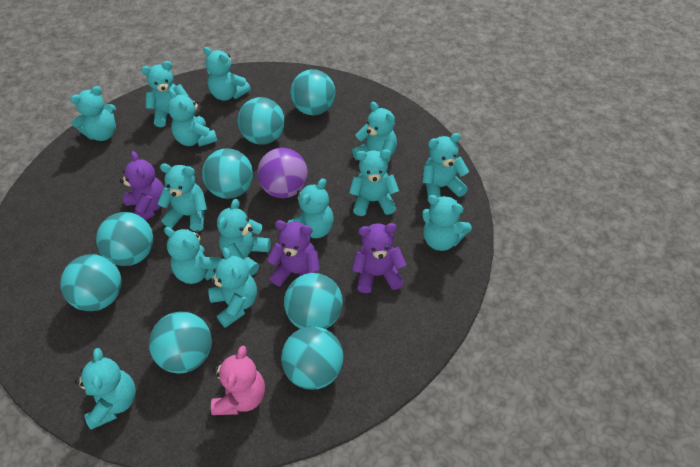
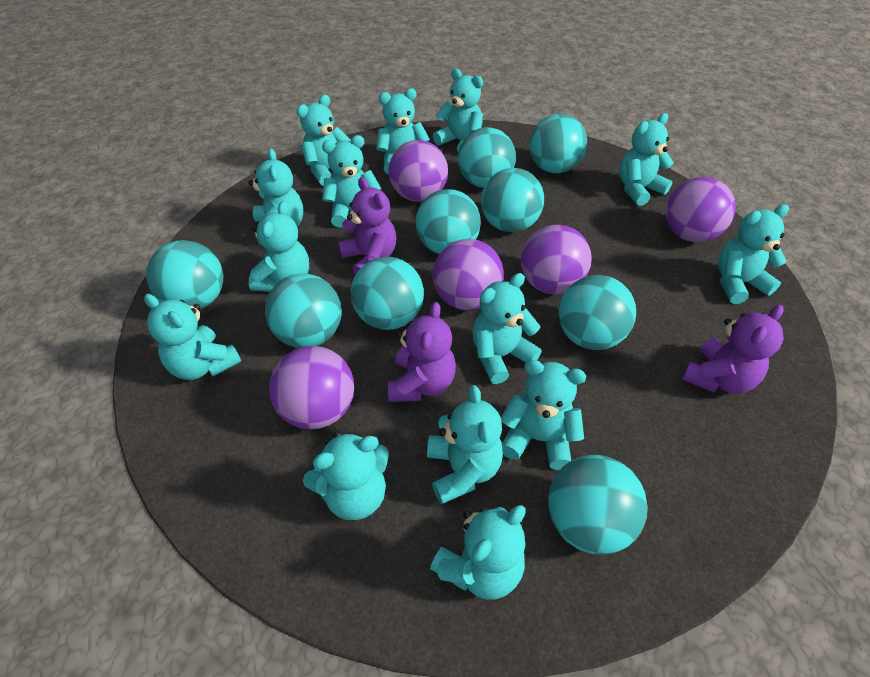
pink teddy bear: [211,346,265,415] = 1 -> none = 0
purple ball: [257,148,308,198] = 1 -> [269,346,354,429] [389,140,448,202] [433,239,503,310] [521,225,591,294] [666,177,736,242] = 5
turquoise ball: [60,254,122,311] [96,212,154,266] [149,312,212,373] [202,149,253,199] [238,97,285,145] [281,326,344,390] [284,273,343,329] [290,69,335,115] = 8 -> [146,240,223,310] [265,273,341,348] [351,257,424,330] [415,189,481,254] [458,127,516,188] [481,168,544,232] [529,114,587,173] [548,455,648,555] [559,275,636,350] = 9

